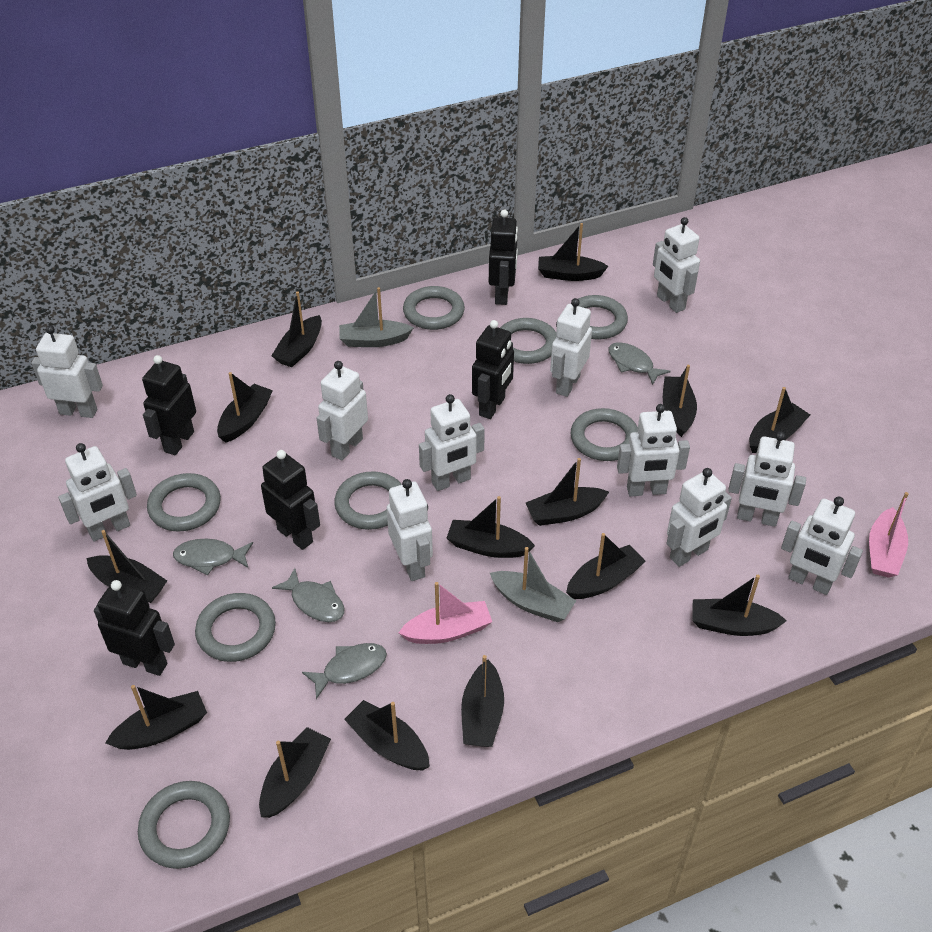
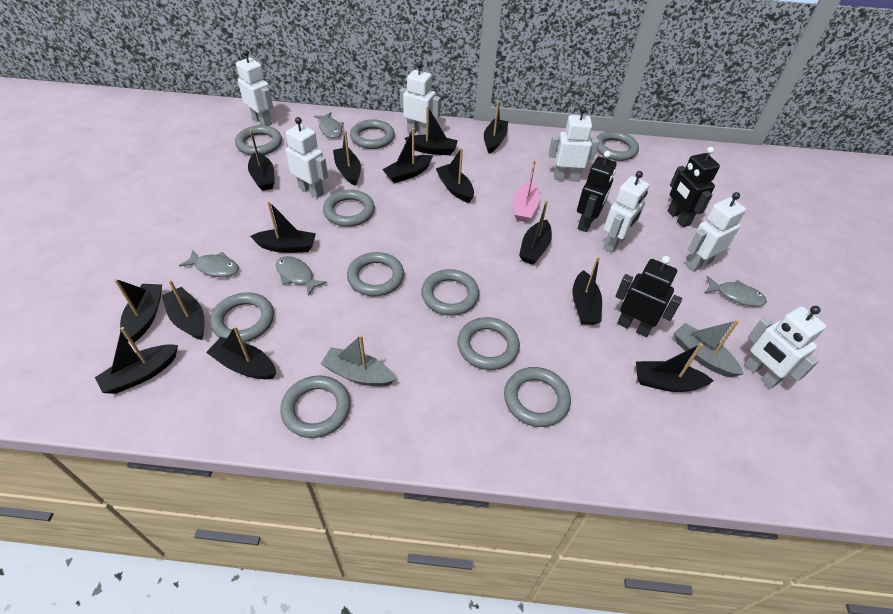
black robot: [94,580,175,676] [142,355,196,455] [261,450,320,550] [472,320,514,419] [489,209,518,305] = 5 -> [577,151,616,232] [615,256,682,337] [668,147,720,227] = 3
grey ring: [138,781,230,869] [147,473,221,532] [195,593,276,662] [334,471,402,530] [403,286,465,330] [500,318,557,364] [571,408,638,461] [578,295,628,340] = 8 -> [210,292,274,342] [235,125,282,155] [280,375,351,438] [323,190,375,227] [347,252,404,296] [350,119,395,149] [421,269,479,316] [457,317,520,370] [504,367,571,427] [596,131,639,161] = 10
pink boat: [398,582,492,644] [869,492,909,578] = 2 -> [514,160,540,222] = 1
white robot: [31,325,103,418] [58,443,137,542] [317,361,368,461] [387,479,433,581] [419,394,485,491] [550,298,592,397] [617,404,690,496] [653,217,700,313] [667,468,732,567] [728,432,806,527] [781,496,863,595] = 11 -> [236,50,273,126] [286,117,328,198] [400,62,441,135] [549,107,599,182] [603,171,649,252] [686,192,746,272] [744,306,826,389] = 7

